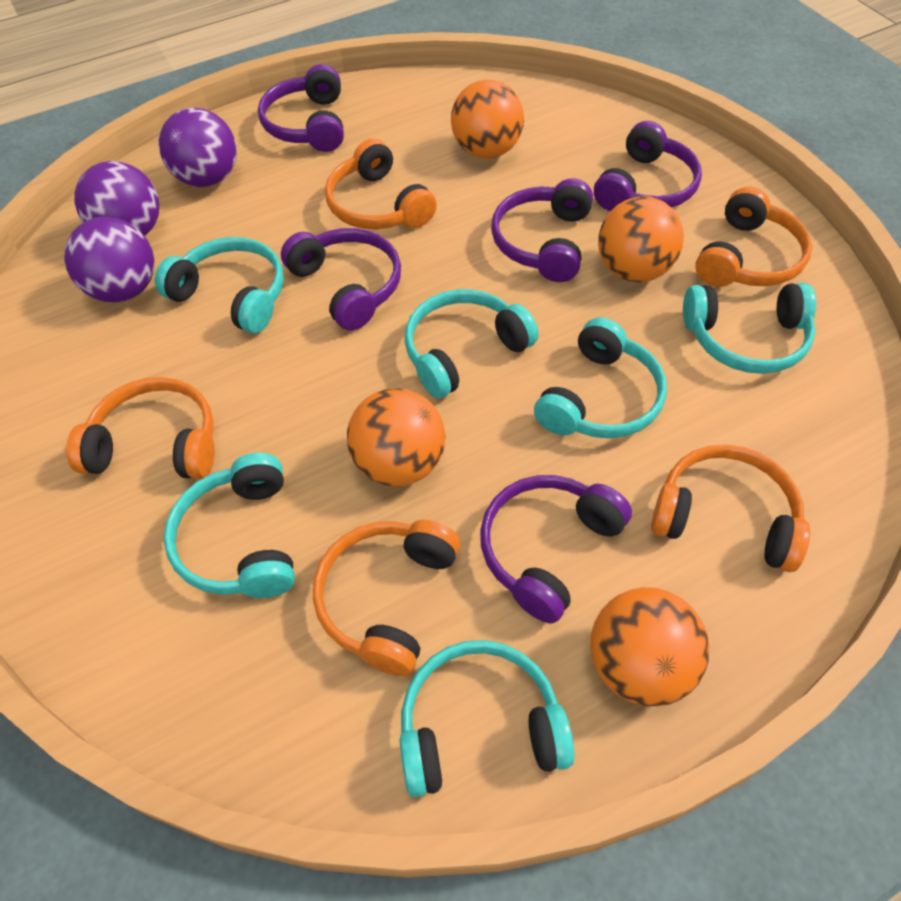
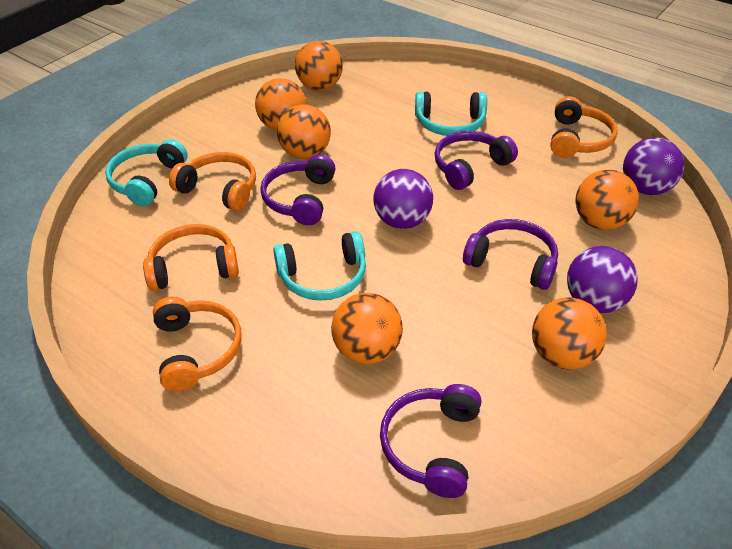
orange ball: [347,388,446,487] [451,80,524,159] [590,587,709,706] [598,197,684,282] = 4 -> [255,78,306,130] [277,104,331,159] [295,41,343,90] [331,293,403,364] [532,297,607,370] [575,170,639,230] = 6
orange headphones: [66,377,215,479] [313,520,460,676] [325,139,437,229] [651,445,810,572] [695,187,812,287] = 5 -> [143,224,239,291] [153,297,242,392] [169,152,256,211] [550,96,618,158] = 4
purple headphones: [258,64,344,152] [281,228,401,331] [480,475,632,624] [491,178,593,282] [594,121,702,211] = 5 -> [260,154,335,225] [380,384,481,498] [434,131,518,190] [463,219,558,290] = 4
turquoise headphones: [155,237,284,334] [164,453,295,598] [399,640,575,797] [404,289,539,399] [534,317,667,438] [683,283,816,374] = 6 -> [105,139,188,206] [273,231,366,301] [415,91,487,136] = 3

